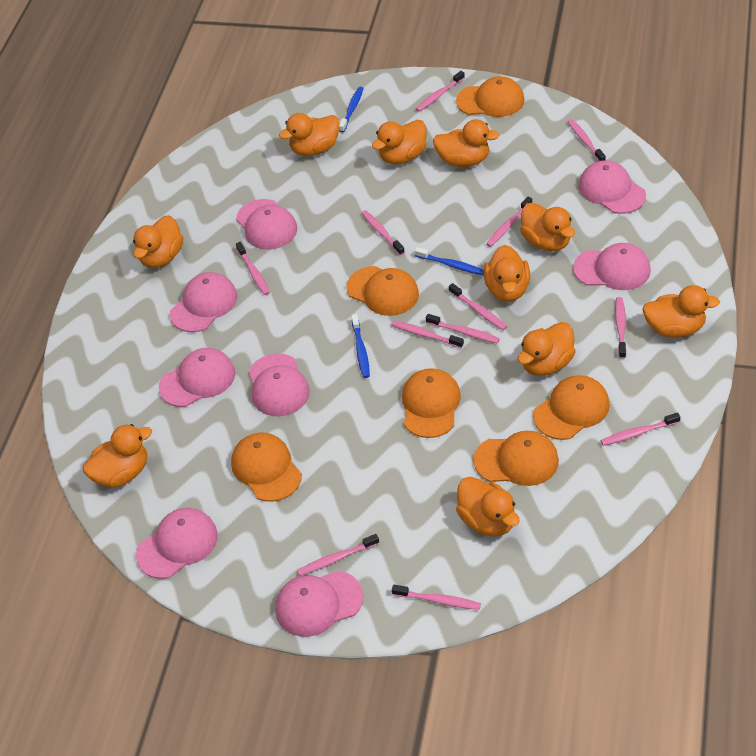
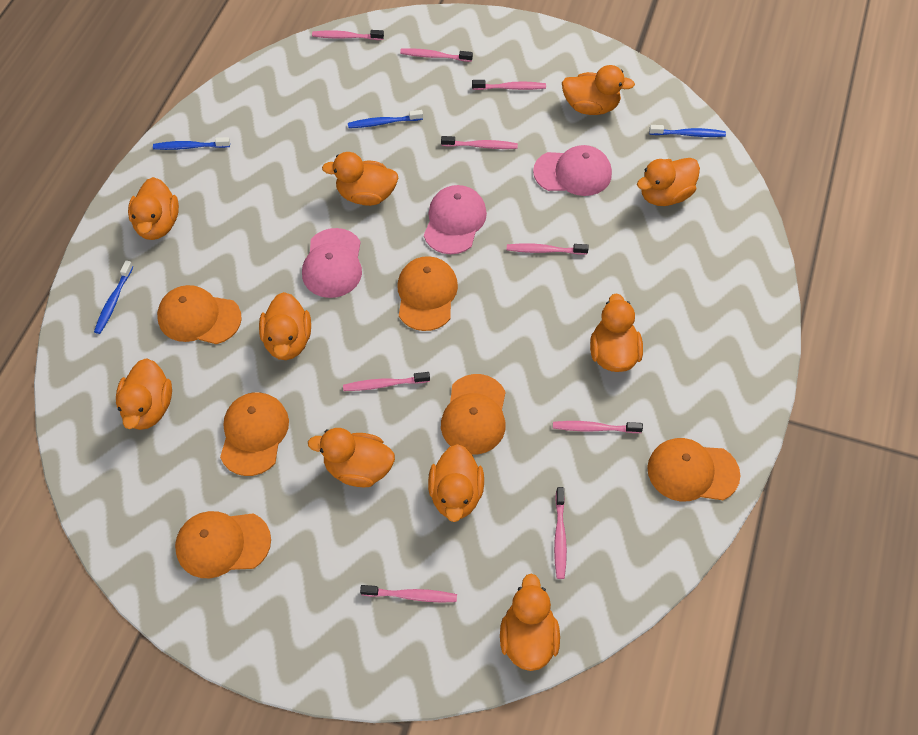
blue toothbrush: [339,87,364,133] [351,314,370,378] [415,247,484,275] = 3 -> [94,260,134,334] [153,137,230,150] [348,110,423,128] [649,125,726,137] = 4
pink cap: [136,508,218,579] [159,348,235,407] [170,272,237,332] [236,199,297,249] [249,353,310,416] [275,570,363,637] [573,243,651,290] [578,160,646,214] = 8 -> [302,228,362,298] [424,185,487,254] [533,145,612,196] = 3
pink toothbrush: [236,242,270,295] [297,534,379,576] [361,210,405,255] [391,321,464,348] [392,585,481,610] [415,71,465,112] [426,314,500,344] [449,283,507,330] [486,197,532,247] [567,119,606,161] [600,413,680,446] [615,297,626,359] = 12 -> [312,30,384,40] [343,372,430,391] [360,585,457,603] [400,48,473,62] [441,136,518,149] [472,80,546,90] [507,243,589,255] [553,421,643,433] [554,487,567,579] = 9

